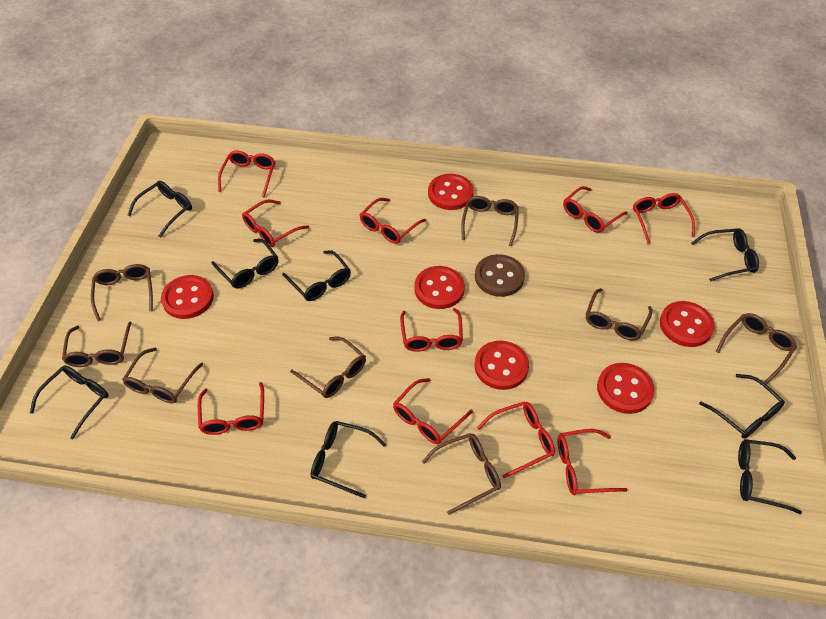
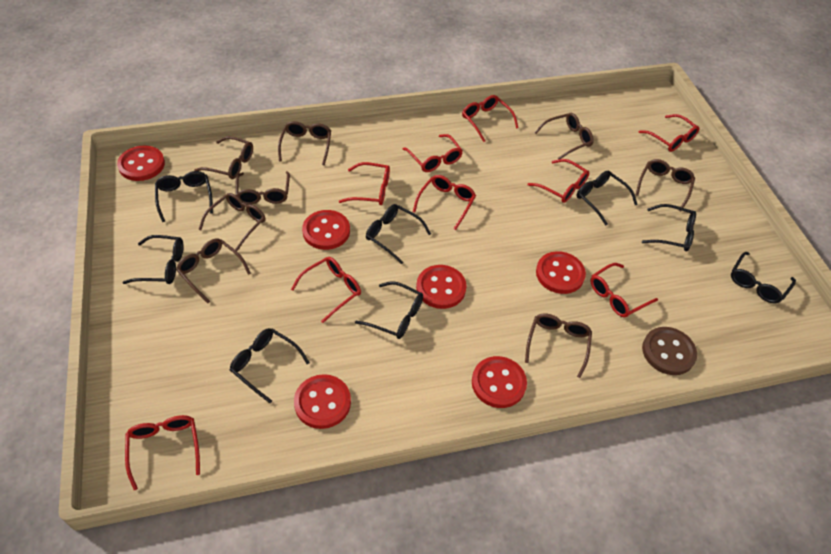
red glasses: [198,382,264,435] [218,151,275,197] [242,199,309,247] [360,198,426,244] [393,378,473,444] [400,308,463,352] [477,401,555,478] [558,429,627,495] [563,186,628,233] [633,193,695,244] = 10 -> [125,415,200,490] [291,257,361,323] [339,162,390,205] [403,134,463,172] [413,175,476,230] [462,95,519,142] [527,159,589,203] [590,263,658,317] [639,114,699,152] = 9

